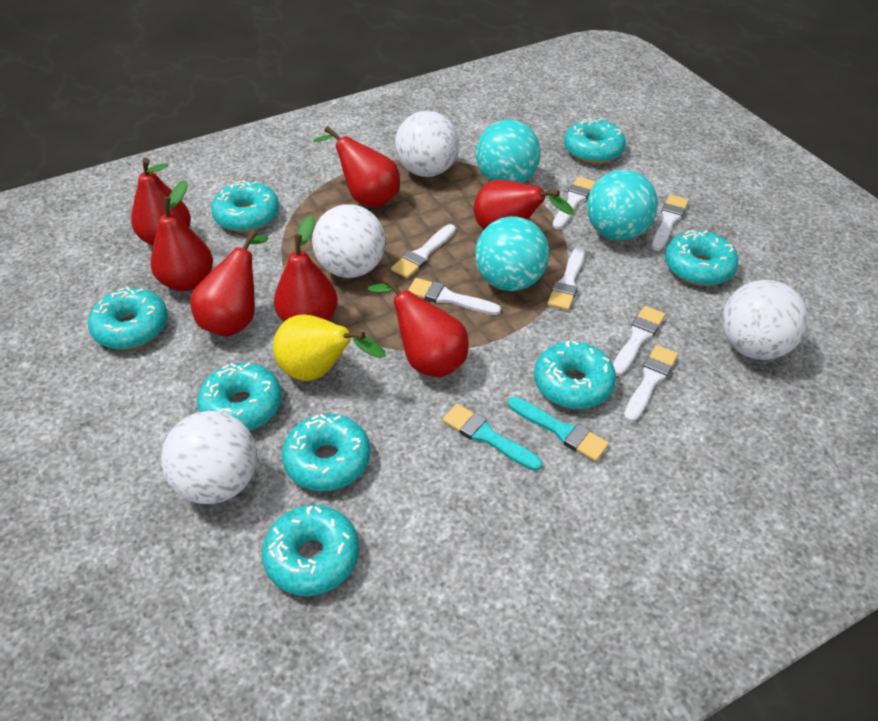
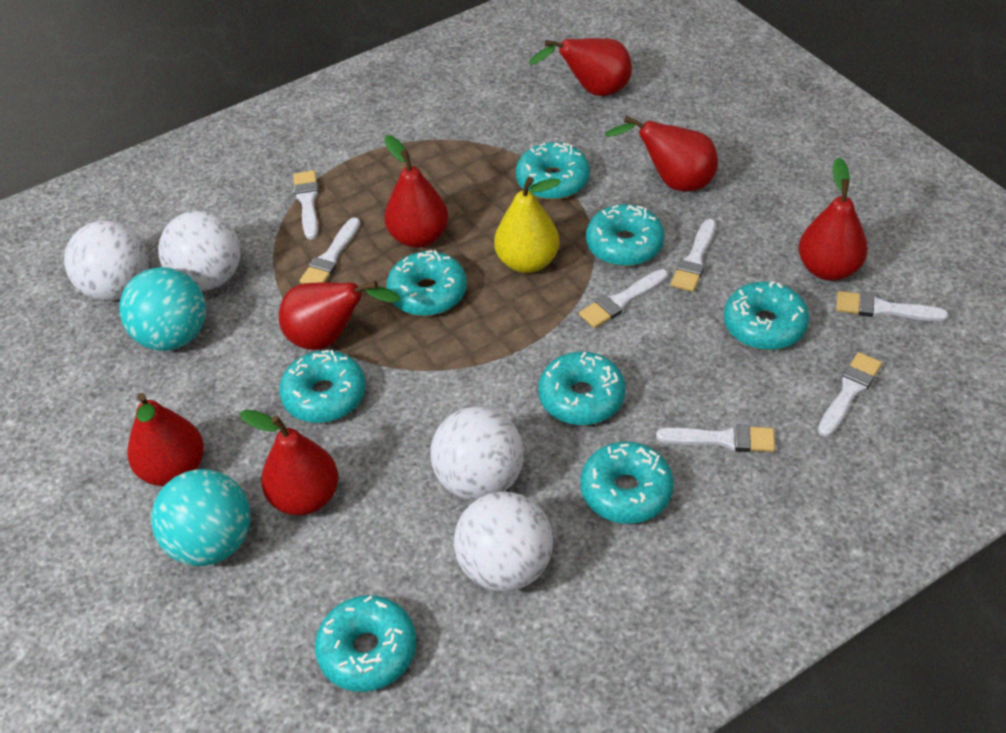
turquoise ball: [475,216,549,291] [476,120,541,183] [587,170,658,240] = 3 -> [119,267,206,351] [151,469,250,566] = 2
turquoise brush: [442,404,542,471] [508,397,609,461] = 2 -> none = 0

